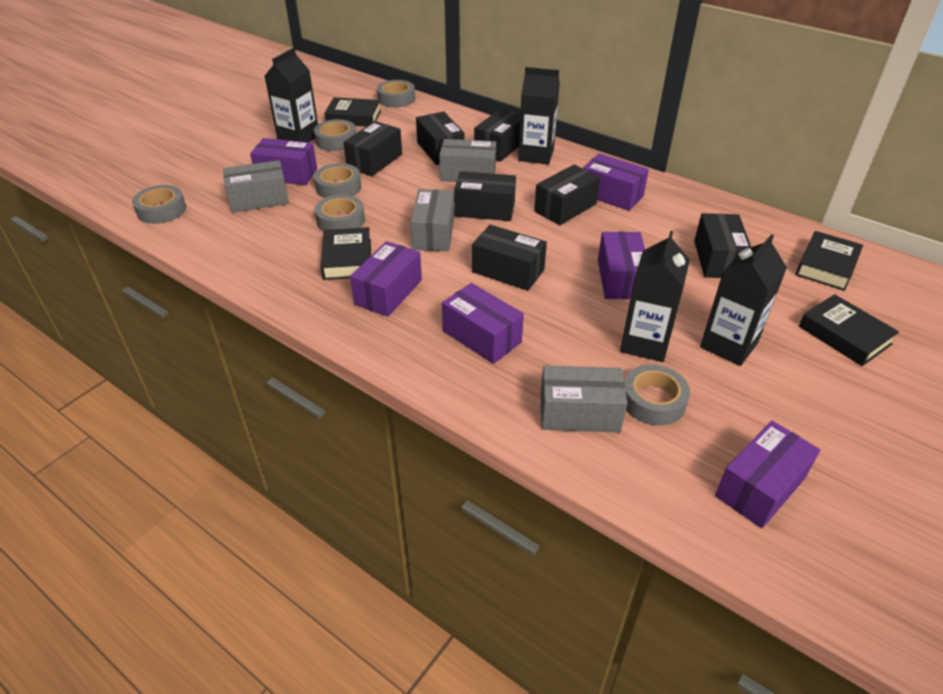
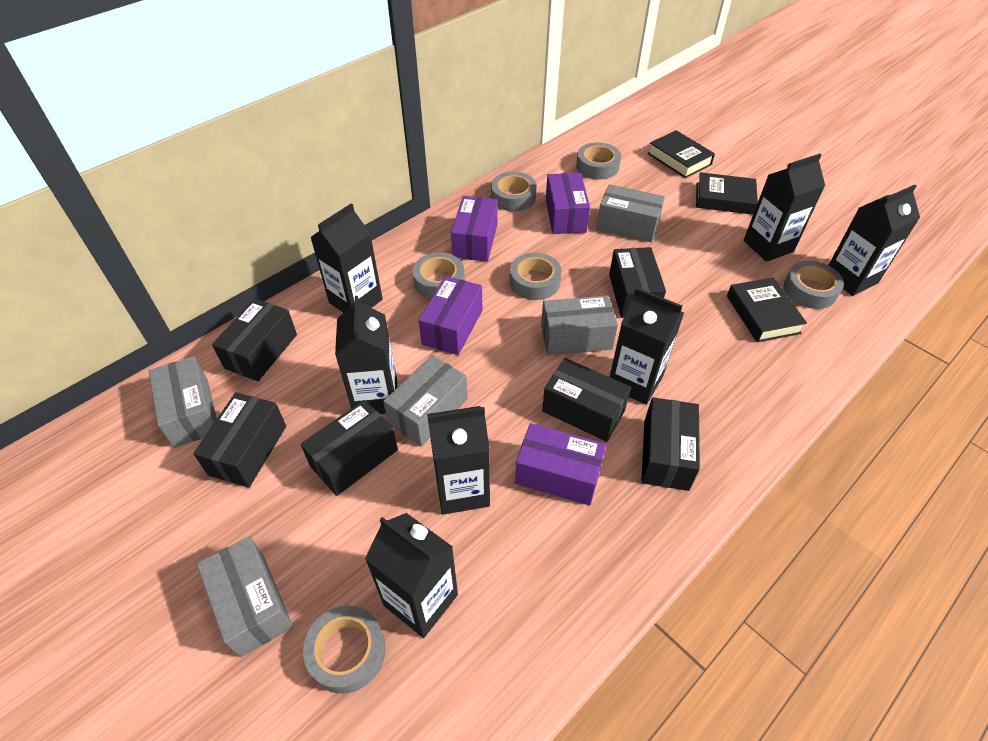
black book: [321,227,371,280] [324,97,381,126] [795,231,863,291] [799,294,899,366] = 4 -> [647,130,715,178] [696,172,758,215] [727,277,807,342] = 3
black box: [343,121,402,176] [416,111,465,165] [454,171,516,221] [472,225,547,291] [474,109,520,162] [534,165,600,225] [694,213,751,278] = 7 -> [193,392,286,488] [212,298,297,381] [301,400,398,496] [542,358,631,442] [609,247,666,318] [641,397,700,491] = 6
black carton: [265,48,318,142] [518,67,560,165] [620,231,690,362] [700,234,787,366] = 4 -> [310,203,383,313] [335,296,397,414] [365,513,458,638] [427,406,490,515] [610,287,684,405] [743,154,825,262] [828,185,920,296] = 7
grey box: [223,160,289,212] [411,189,454,251] [439,139,496,182] [540,365,627,433] = 4 -> [149,356,217,448] [197,536,293,657] [383,355,468,447] [541,295,618,355] [596,184,665,242] = 5
purple box: [250,138,317,185] [350,241,422,317] [442,283,524,364] [583,154,649,211] [598,232,645,299] [715,421,820,528] = 6 -> [418,276,482,355] [451,196,498,262] [515,423,606,506] [546,173,590,234] = 4

